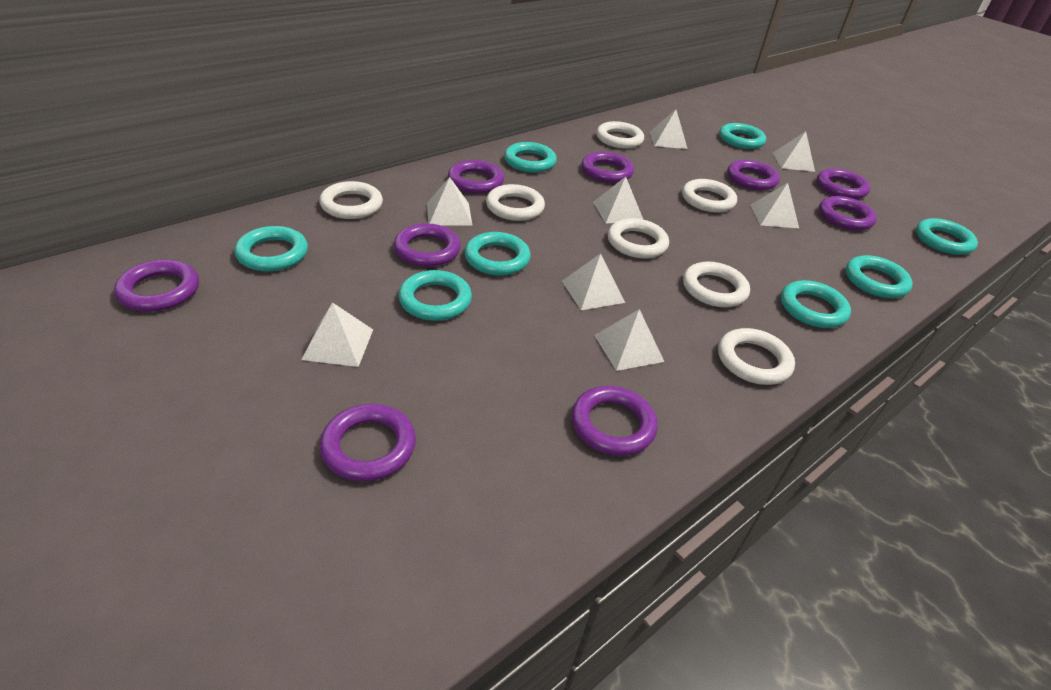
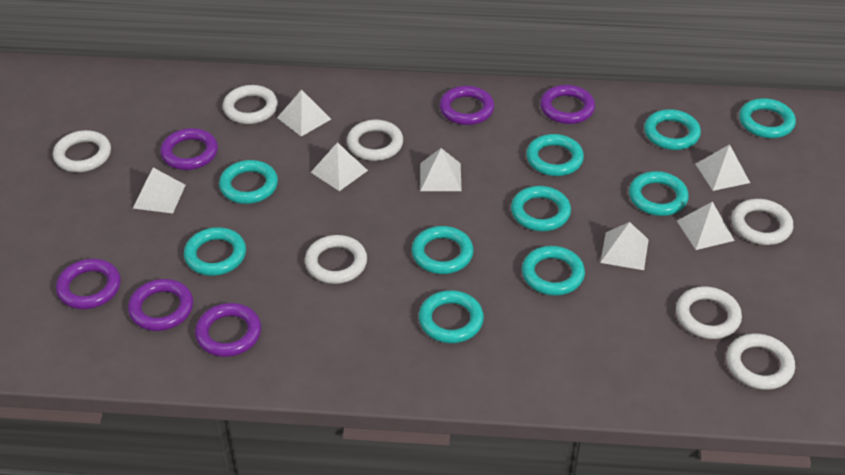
purple ring: [114,259,199,312] [320,404,416,481] [394,223,461,267] [448,160,504,194] [572,386,658,456] [582,152,634,183] [727,160,780,190] [817,168,870,199] [819,196,877,231] = 9 -> [56,259,121,309] [128,279,193,331] [160,128,218,170] [195,303,261,357] [439,86,494,125] [540,85,595,124] = 6
turquoise ring: [234,226,308,271] [398,270,472,321] [464,232,531,276] [504,142,557,173] [719,123,766,149] [781,280,851,328] [845,255,913,298] [916,218,978,255] = 8 -> [184,227,246,276] [219,160,278,204] [412,226,474,274] [418,290,484,343] [511,186,571,231] [522,246,585,295] [526,134,584,176] [629,171,689,216] [644,109,701,150] [739,98,796,138] = 10
white pyramid: [301,302,373,367] [427,177,472,226] [562,253,625,310] [593,176,643,223] [594,309,664,371] [650,109,688,149] [750,183,799,229] [773,131,815,172] = 8 -> [133,168,186,213] [277,89,331,137] [311,142,368,191] [420,148,462,191] [600,222,649,270] [677,201,735,250] [695,144,750,191] = 7

